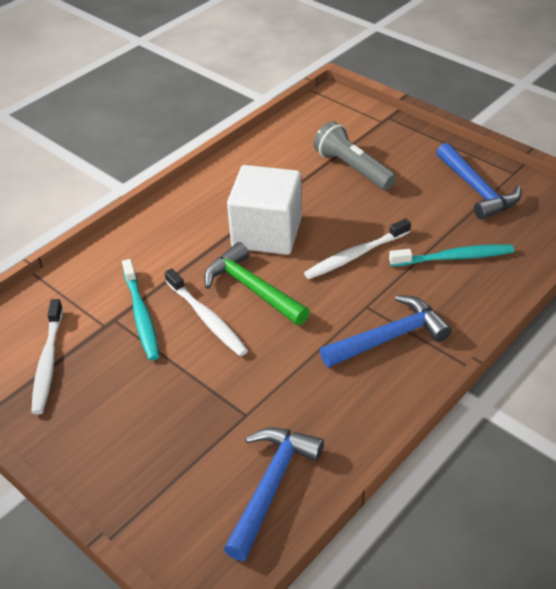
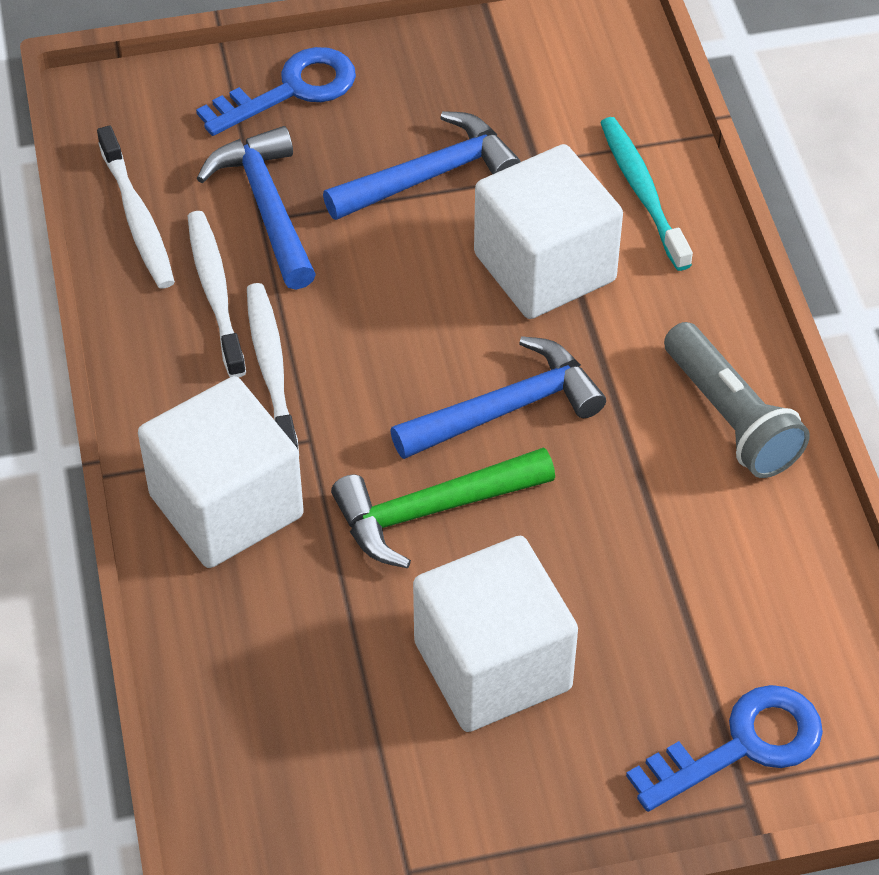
blue key: none = 0 -> [196,47,356,136] [626,685,823,812] = 2
turquoise toothbrush: [122,259,160,360] [389,244,514,266] = 2 -> [600,117,693,271] = 1
white cube: [227,165,302,255] = 1 -> [138,376,304,568] [413,536,578,732] [474,144,623,319] = 3

